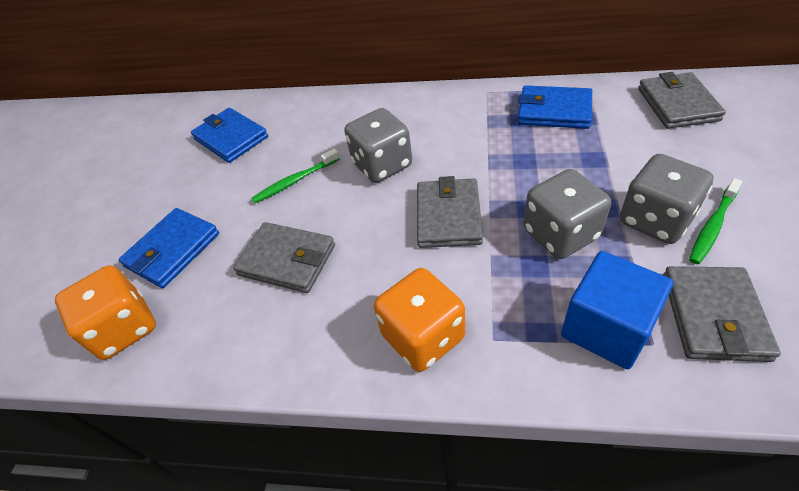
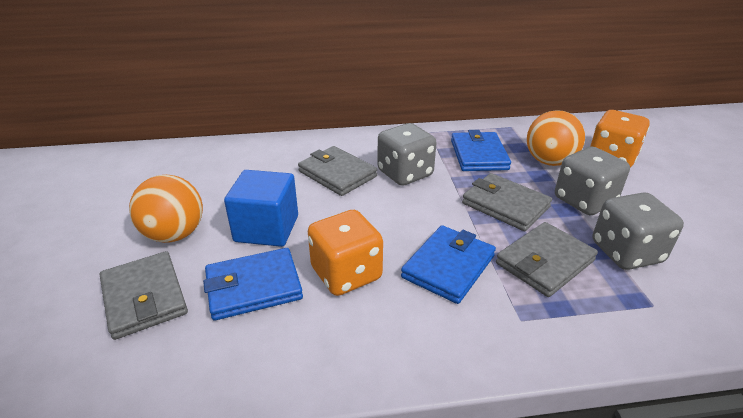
green toothbrush: [251,149,340,203] [689,178,742,264] = 2 -> none = 0
orange ball: none = 0 -> [129,175,203,243] [527,110,585,166] = 2

